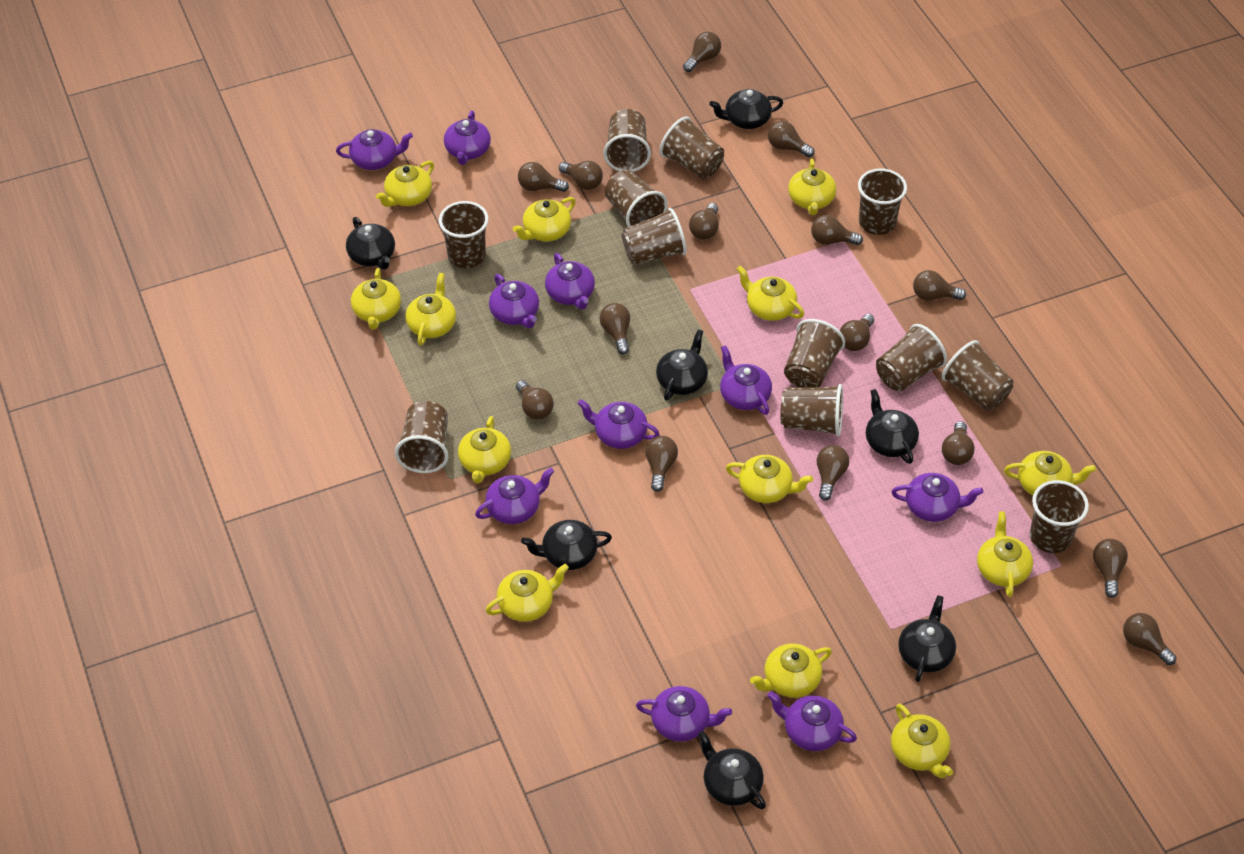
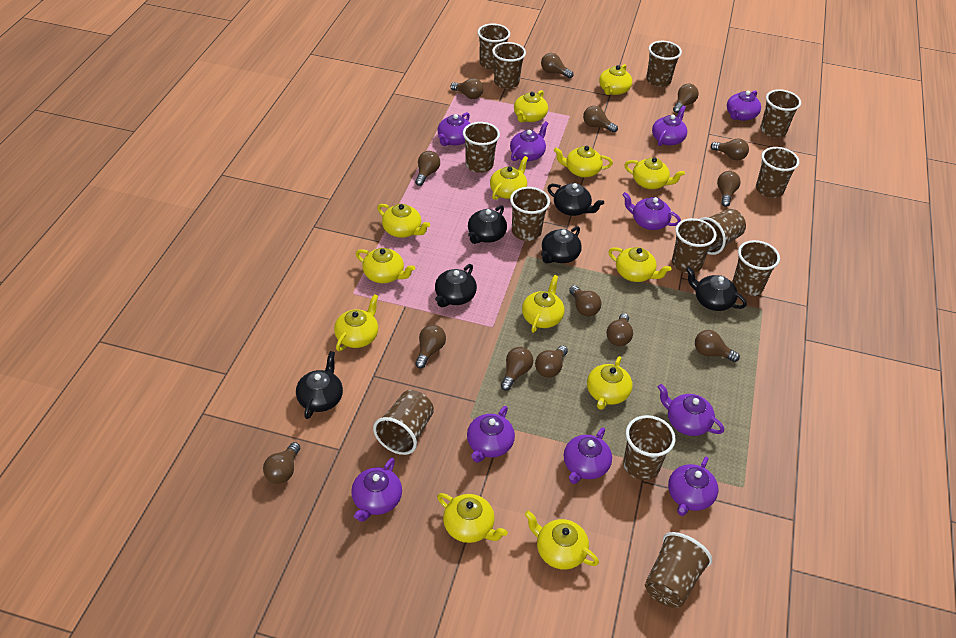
black teapot: [346,217,395,270] [521,520,612,570] [656,329,708,401] [698,731,766,809] [709,89,783,129] [866,389,919,464] [898,595,956,682] = 7 -> [296,351,343,419] [435,264,477,307] [468,205,507,244] [541,226,582,263] [547,183,604,216] [686,267,747,311] = 6
brown cup: [395,401,448,473] [439,201,489,268] [604,109,651,172] [605,170,668,227] [622,208,687,265] [660,117,724,179] [780,384,843,436] [784,319,845,387] [858,168,907,235] [876,324,947,392] [942,340,1014,410] [1030,480,1089,553] = 12 -> [373,390,434,455] [463,122,500,173] [477,24,510,70] [492,42,526,89] [510,187,550,241] [623,415,675,480] [645,532,712,608] [646,41,682,87] [672,218,717,273] [700,209,746,255] [732,240,780,296] [756,147,799,198] [760,89,801,138] = 13
brown light bulb: [516,380,554,420] [518,162,569,192] [559,161,603,190] [599,303,630,355] [645,436,678,492] [683,32,721,72] [689,203,719,240] [768,121,815,157] [811,215,863,245] [817,445,849,501] [840,314,874,351] [913,270,966,301] [942,421,975,465] [1093,539,1128,598] [1123,613,1176,665] = 15 -> [263,442,300,484] [415,151,440,186] [415,325,446,369] [450,78,484,99] [501,347,533,391] [535,345,568,378] [541,53,573,78] [569,285,601,316] [583,106,618,133] [606,313,633,346] [673,84,699,113] [695,330,740,362] [711,138,749,160] [717,171,741,207] = 14

